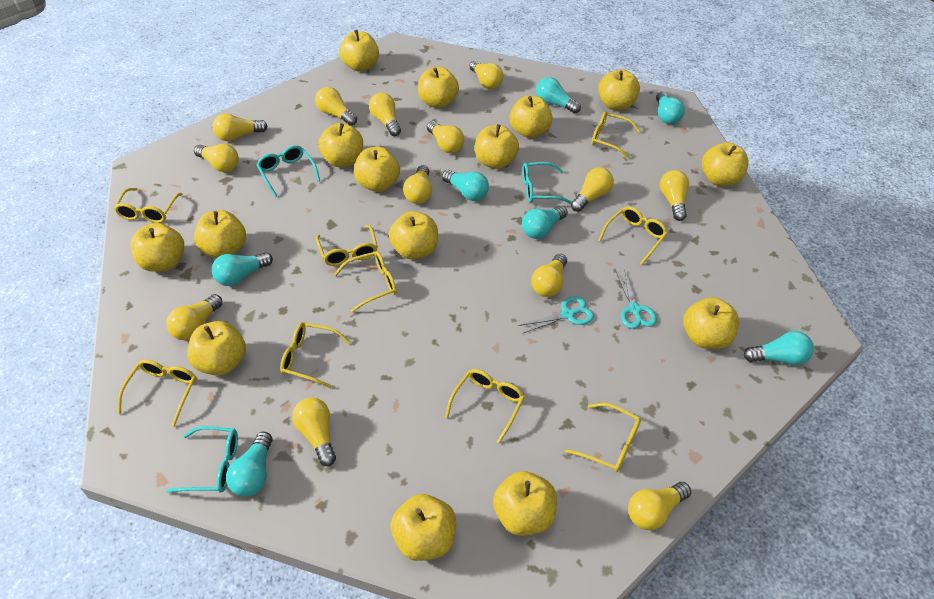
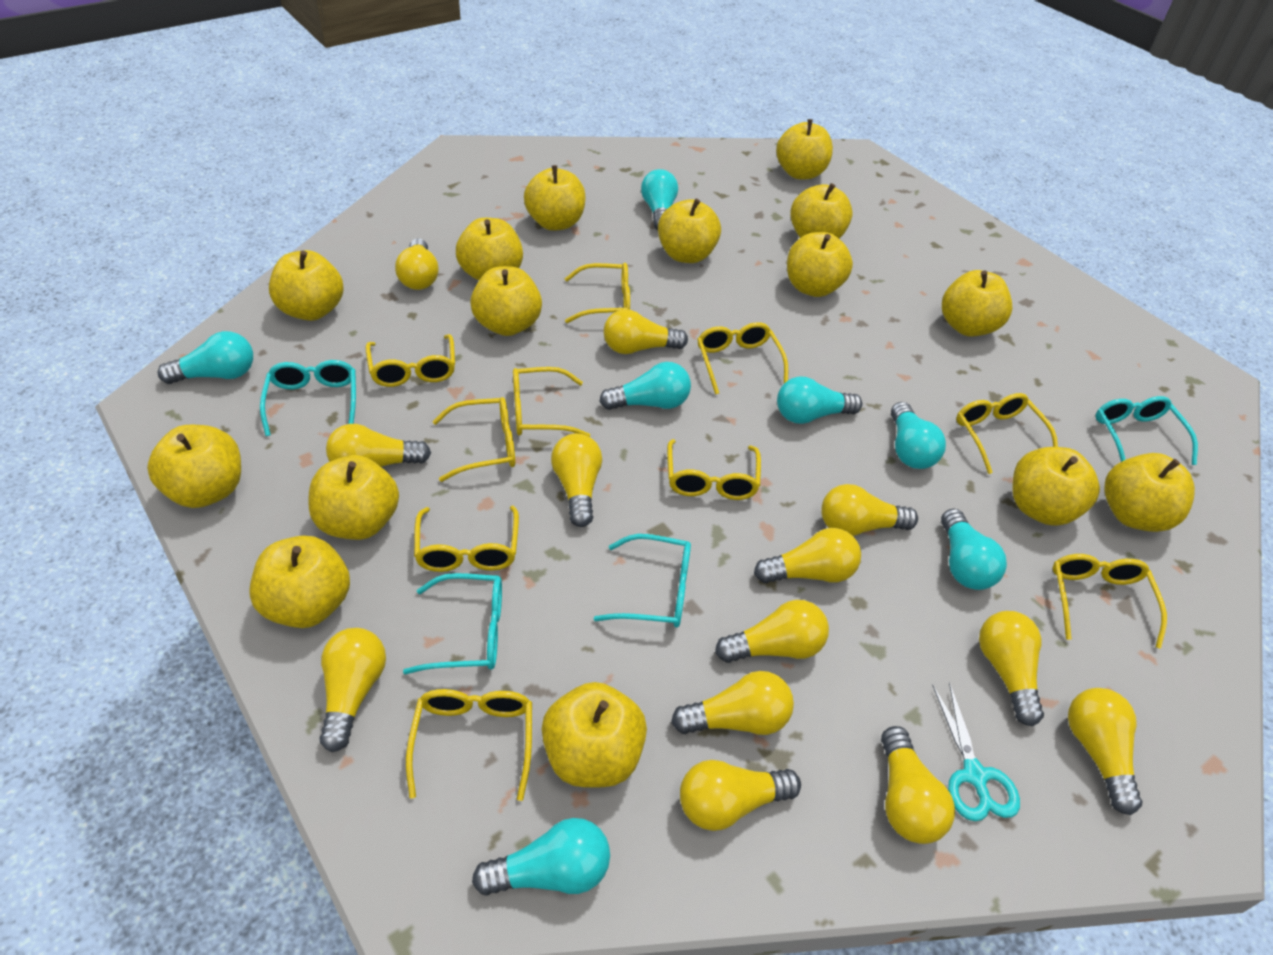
turquoise glasses: [166,426,238,493] [256,145,320,197] [523,162,572,204] = 3 -> [260,360,356,436] [403,573,502,674] [594,534,691,628] [1095,396,1198,465] = 4
turquoise scissors: [518,296,594,334] [616,271,657,329] = 2 -> [932,682,1020,821] = 1
yellow glasses: [113,188,182,223] [118,359,197,427] [280,323,351,388] [316,225,378,266] [334,251,397,312] [445,369,525,443] [565,403,641,472] [592,111,641,159] [598,206,668,265] = 9 -> [366,334,455,387] [406,689,532,801] [414,506,519,572] [433,397,515,482] [513,367,590,437] [564,263,630,323] [667,439,761,500] [697,322,788,394] [956,393,1058,474] [1052,554,1167,649] = 10

